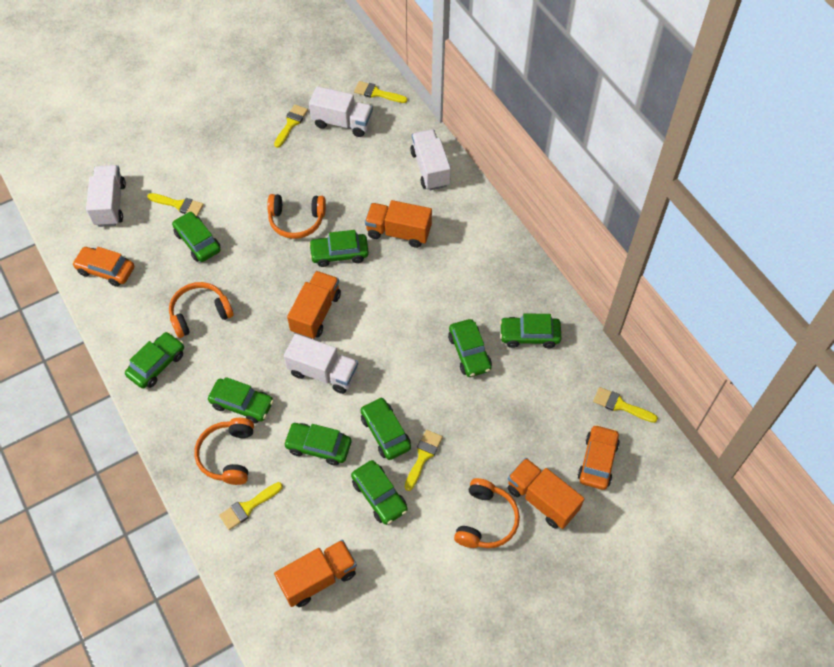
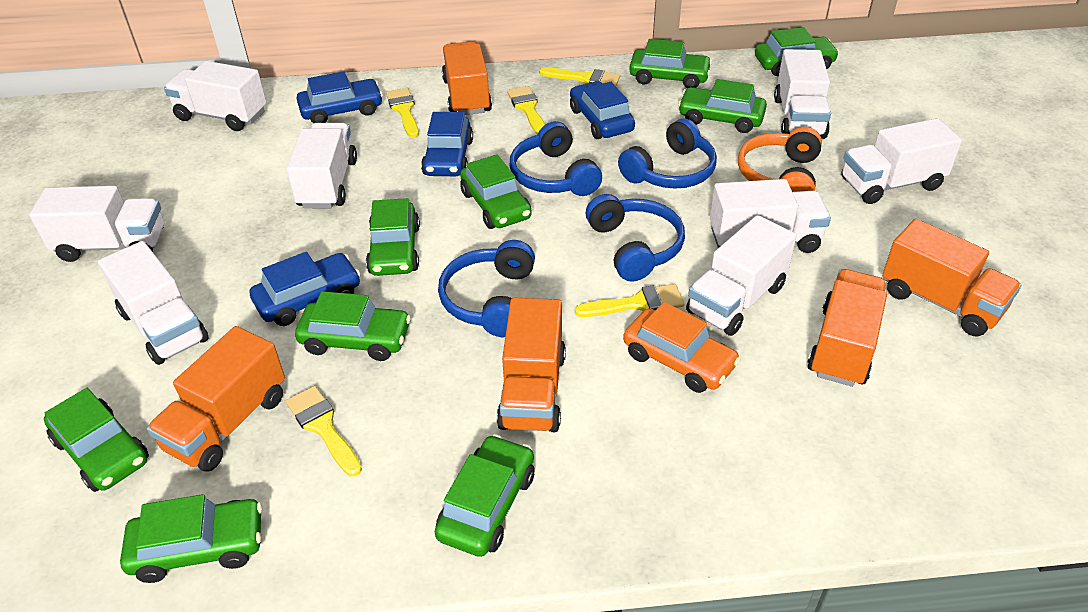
blue car: none = 0 -> [250,252,361,326] [297,71,383,123] [421,112,473,176] [570,81,635,139] = 4
blue headphones: none = 0 -> [438,240,535,337] [510,121,602,196] [586,194,685,282] [618,118,717,189] = 4
orange car: [72,247,134,287] [578,425,620,490] = 2 -> [623,302,741,393] = 1
orange headphones: [169,282,234,338] [194,418,254,485] [267,194,326,239] [454,478,520,548] = 4 -> [738,127,822,192] = 1
orange truck: [274,540,357,607] [287,271,341,339] [365,200,432,248] [508,458,584,529] = 4 -> [147,326,285,472] [442,41,492,115] [497,298,566,432] [808,269,887,387] [882,219,1021,336] = 5
white truck: [86,165,126,227] [284,334,358,394] [309,86,373,137] [410,129,451,190] = 4 -> [29,186,164,262] [98,241,208,365] [164,61,266,131] [287,123,357,208] [686,215,797,336] [710,179,831,253] [774,49,831,139] [842,118,962,204] = 8
yellow brush: [147,193,204,216] [219,482,283,530] [274,105,308,148] [354,81,408,103] [405,430,443,491] [593,387,658,423] = 6 -> [286,386,362,477] [386,88,419,138] [507,86,545,135] [539,67,620,86] [575,284,684,317] = 5

